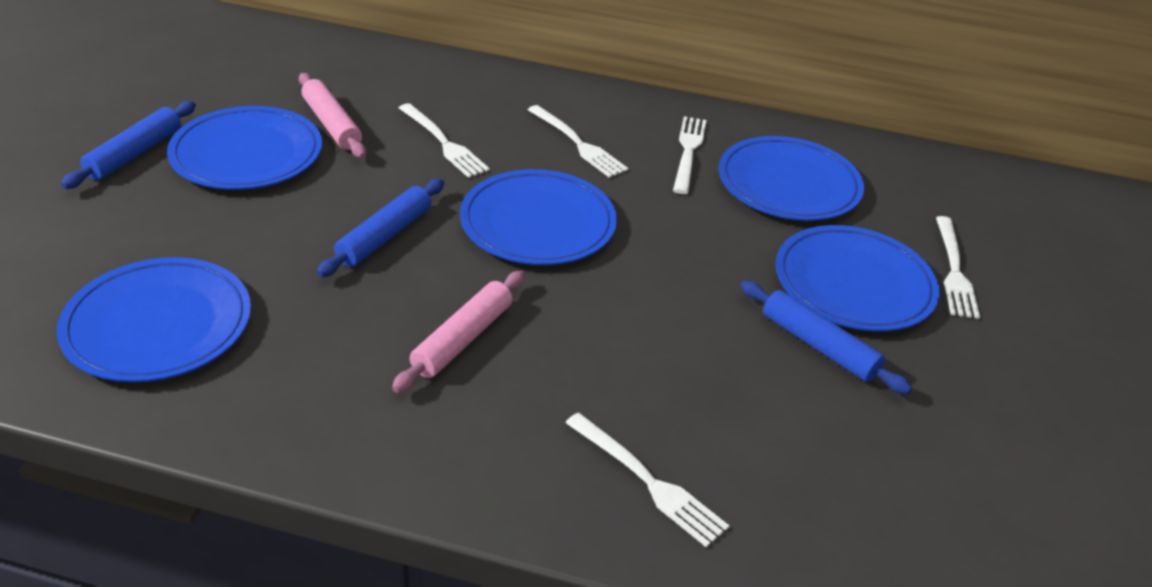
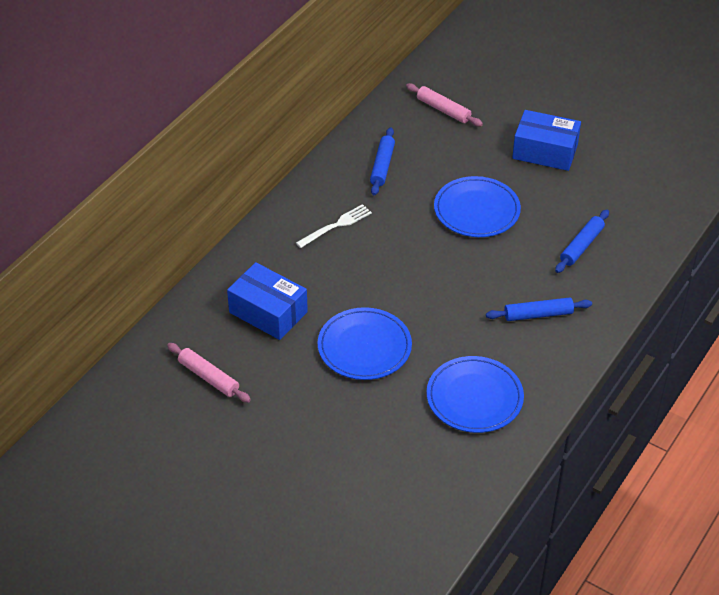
blue box: none = 0 -> [227,262,308,340] [512,110,581,171] = 2
blue plate: [57,257,251,382] [167,106,322,190] [460,169,617,265] [719,136,864,221] [775,225,940,331] = 5 -> [318,307,412,380] [426,356,524,433] [434,176,521,237] = 3
white fork: [399,103,490,178] [528,105,628,178] [566,413,729,547] [673,117,706,194] [936,216,980,319] = 5 -> [296,204,372,248] = 1

